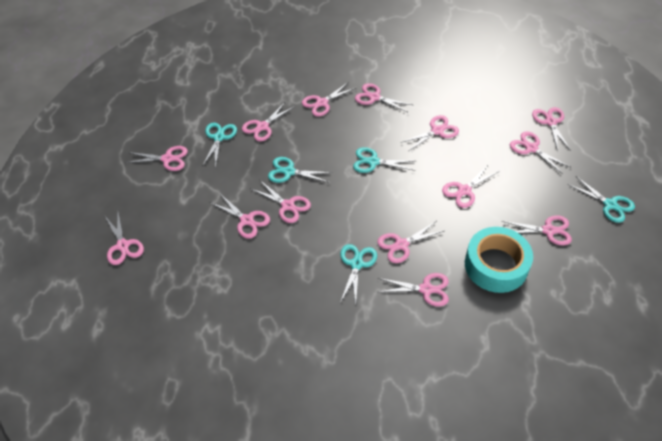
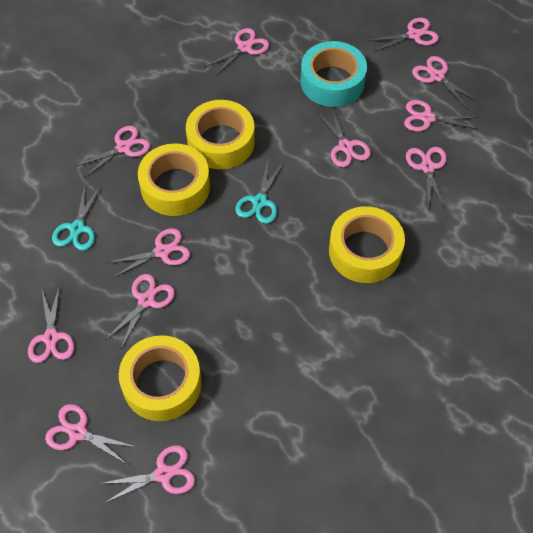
pink scissors: [104,212,144,265] [125,146,188,171] [211,194,270,239] [242,102,295,141] [251,180,311,223] [302,83,356,116] [355,83,412,112] [377,221,444,263] [378,273,449,307] [400,115,459,151] [442,164,499,208] [502,215,572,245] [510,131,570,174] [532,107,571,151] = 14 -> [28,285,74,363] [45,404,136,465] [75,126,150,178] [99,445,195,503] [106,274,175,349] [108,228,190,278] [204,28,270,76] [317,106,371,167] [368,18,439,52] [404,100,479,132] [406,147,447,209] [412,56,478,108] = 12
turquoise scissors: [202,123,237,168] [268,157,333,183] [340,244,377,304] [353,147,415,173] [568,176,635,223] = 5 -> [52,185,101,251] [235,160,283,224] = 2
yellow tape: none = 0 -> [119,335,202,421] [138,143,210,216] [186,100,255,169] [329,206,405,283] = 4

